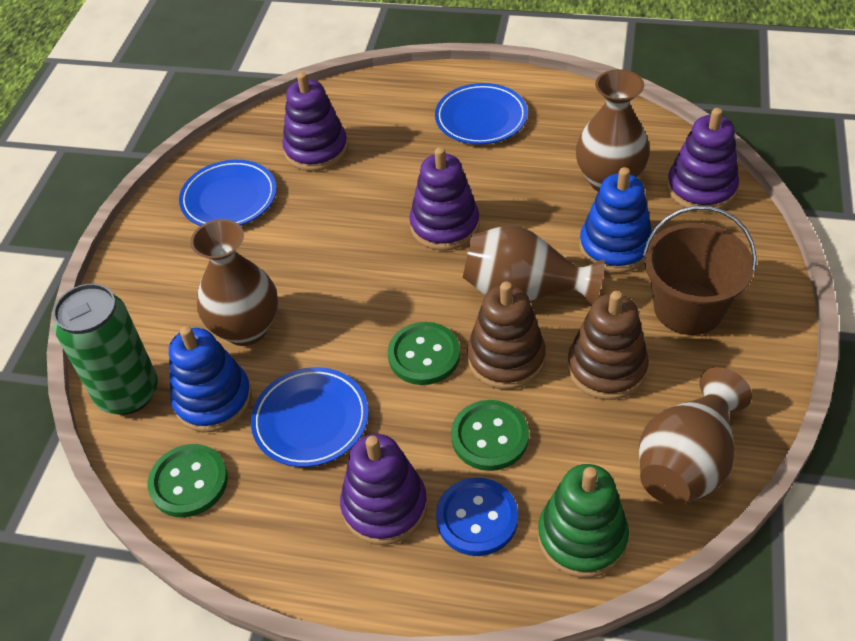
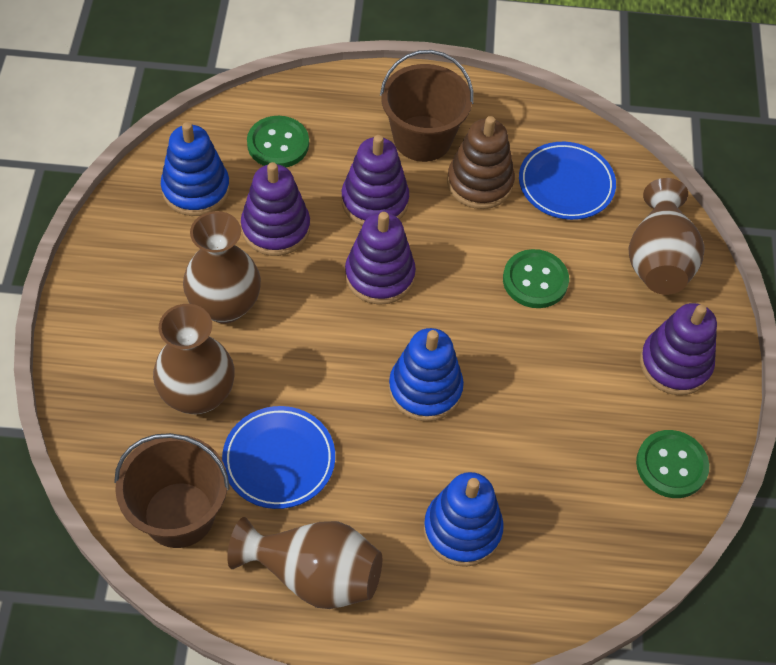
blue button: [436,478,518,556] = 1 -> none = 0
blue plate: [179,160,276,226] [251,367,369,467] [435,83,528,145] = 3 -> [222,406,335,509] [519,142,616,220] = 2
blue stacking toy: [169,326,252,432] [579,167,652,273] = 2 -> [161,122,230,216] [389,328,464,421] [424,472,504,567] = 3
brown bucket: [643,206,757,335] = 1 -> [114,433,230,548] [380,50,474,162] = 2
brown stacking toy: [467,282,546,389] [567,291,649,400] = 2 -> [447,116,515,209] = 1
green can: [53,283,158,415] = 1 -> none = 0
green stacking toy: [538,464,629,578] = 1 -> none = 0

